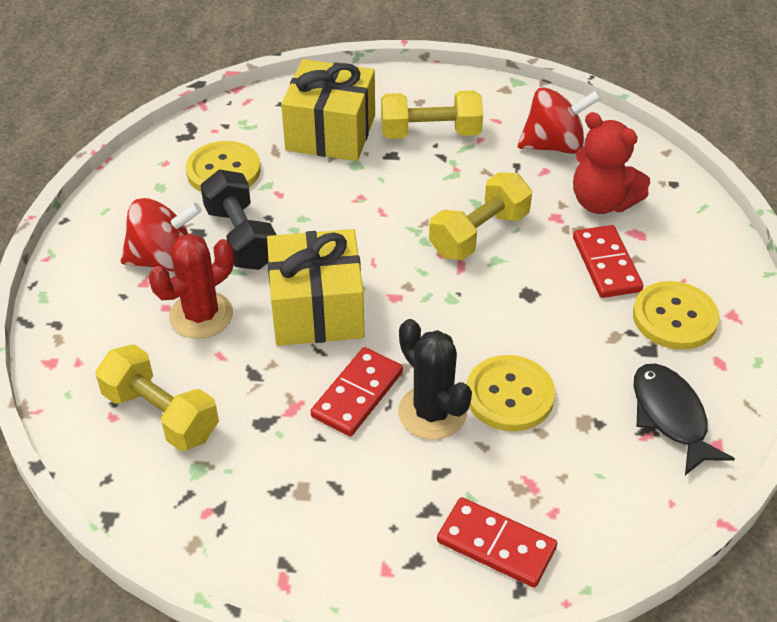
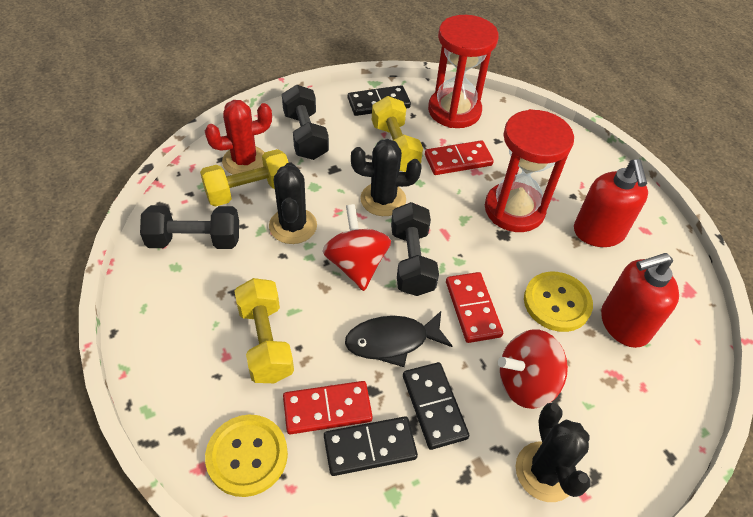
black cactus: [398,319,472,440] = 1 -> [269,162,317,244] [351,139,421,216] [516,403,590,502] = 3
black domino: none = 0 -> [324,416,418,476] [348,85,411,116] [403,362,469,450] = 3
black dumbbell: [200,169,276,270] = 1 -> [140,205,239,249] [282,85,329,160] [391,202,439,296] = 3
red hourglass: none = 0 -> [428,15,499,128] [485,109,574,232] = 2
red soap dispenser: none = 0 -> [574,159,648,247] [601,253,679,348] = 2
red teddy bear: [573,112,650,214] = 1 -> none = 0
yellow button: [186,141,261,192] [466,355,555,431] [633,281,719,350] = 3 -> [205,415,288,497] [524,272,593,332] = 2
yellow gift: [267,229,365,346] [281,59,375,161] = 2 -> none = 0

